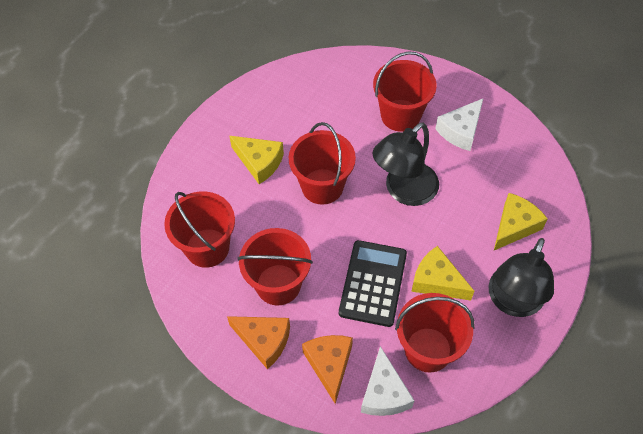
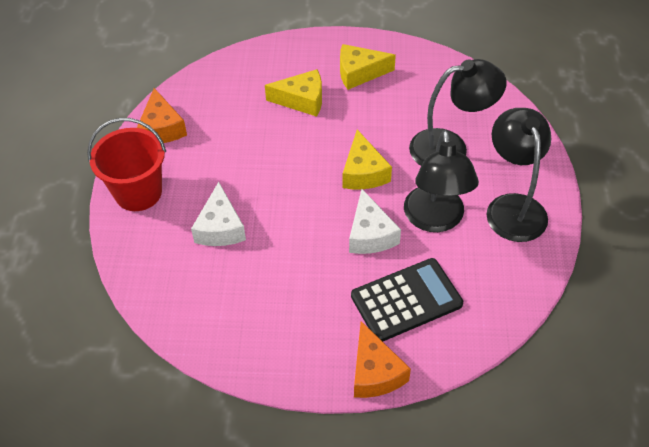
black lamp: [373,122,439,206] [488,238,554,317] = 2 -> [404,130,479,232] [409,59,507,166] [486,108,551,242] = 3
red bucket: [164,191,235,268] [238,228,313,305] [289,122,356,205] [373,52,437,132] [395,293,474,373] = 5 -> [87,118,166,211] = 1

